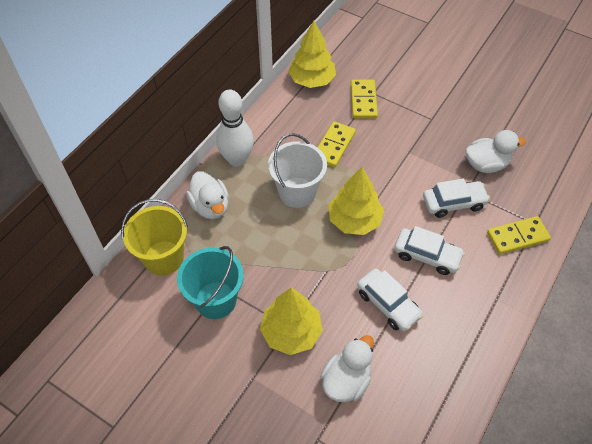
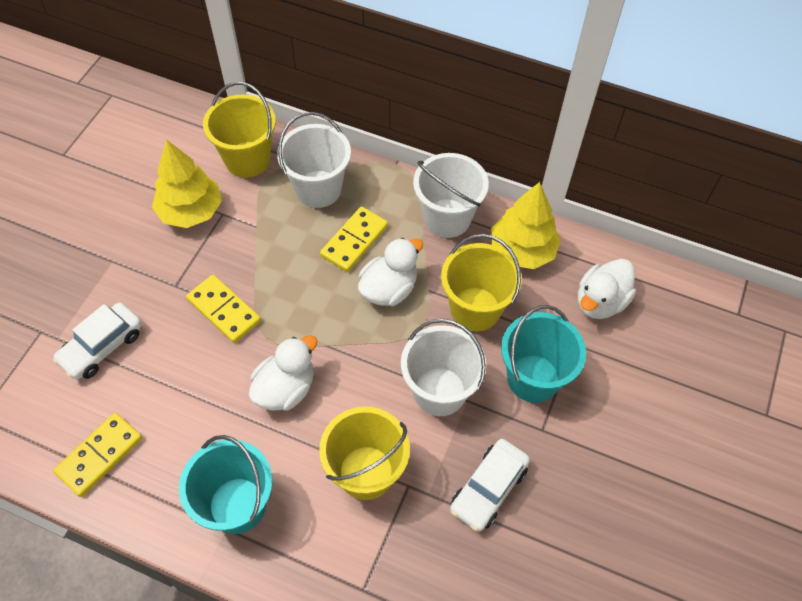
turquoise bucket: [177,246,244,319] = 1 -> [179,435,273,534] [501,305,586,403] = 2
white bowling pin: [216,90,254,167] = 1 -> none = 0
white bucket: [268,133,327,208] = 1 -> [277,112,351,208] [401,319,486,416] [413,153,489,238] = 3
white car: [357,269,423,331] [394,226,465,275] [423,178,490,218] = 3 -> [53,303,142,380] [450,439,530,532] = 2
yellow bucket: [121,199,188,276] = 1 -> [203,82,276,178] [319,407,410,500] [441,234,522,331] = 3
yellow tree: [260,288,323,355] [288,21,336,88] [328,167,384,235] = 3 -> [152,140,222,228] [491,182,561,269] = 2

